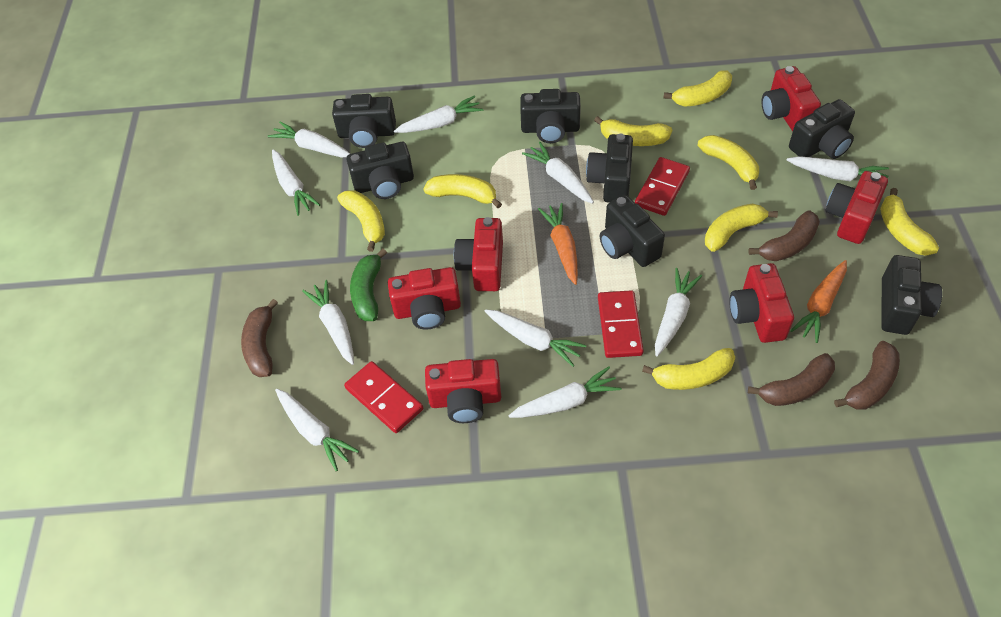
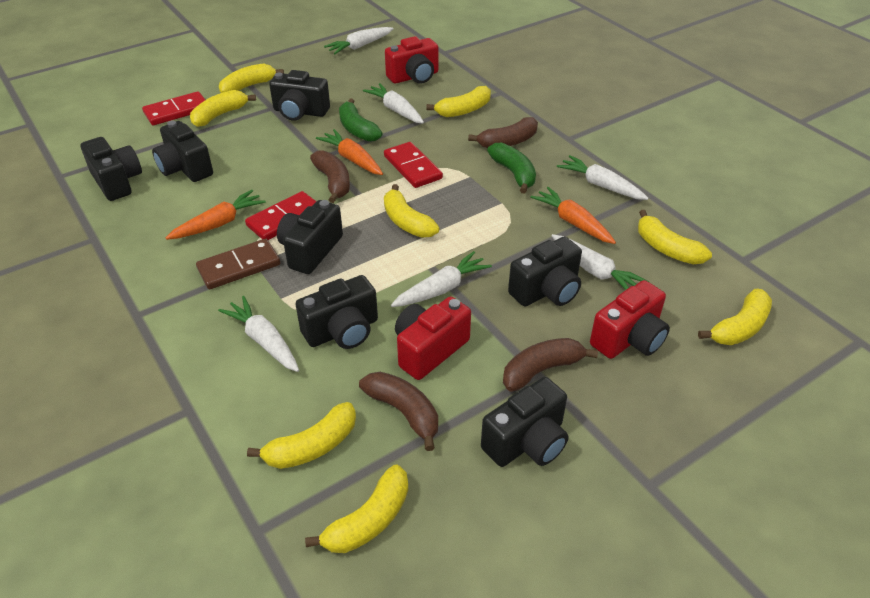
brown domino: none = 0 -> [196,239,280,289] = 1
green banana: [350,248,387,321] = 1 -> [339,99,382,142] [487,142,536,194] = 2
orange carrot: [538,203,578,285] [790,260,847,343] = 2 -> [166,190,266,240] [316,129,383,175] [530,187,616,244] = 3
red camera: [388,267,461,330] [425,359,501,423] [454,217,503,291] [729,263,794,343] [762,66,821,131] [825,171,888,244] = 6 -> [385,36,439,84] [395,297,471,380] [590,280,670,359] = 3
white carrot: [268,121,350,158] [272,150,320,216] [275,389,359,472] [302,280,354,365] [394,96,483,133] [485,310,586,367] [509,366,621,418] [522,142,594,204] [655,268,702,356] [787,156,889,185] = 10 -> [218,296,299,372] [324,27,394,54] [363,83,424,124] [391,251,492,307] [551,234,649,290] [557,155,649,200] = 6

